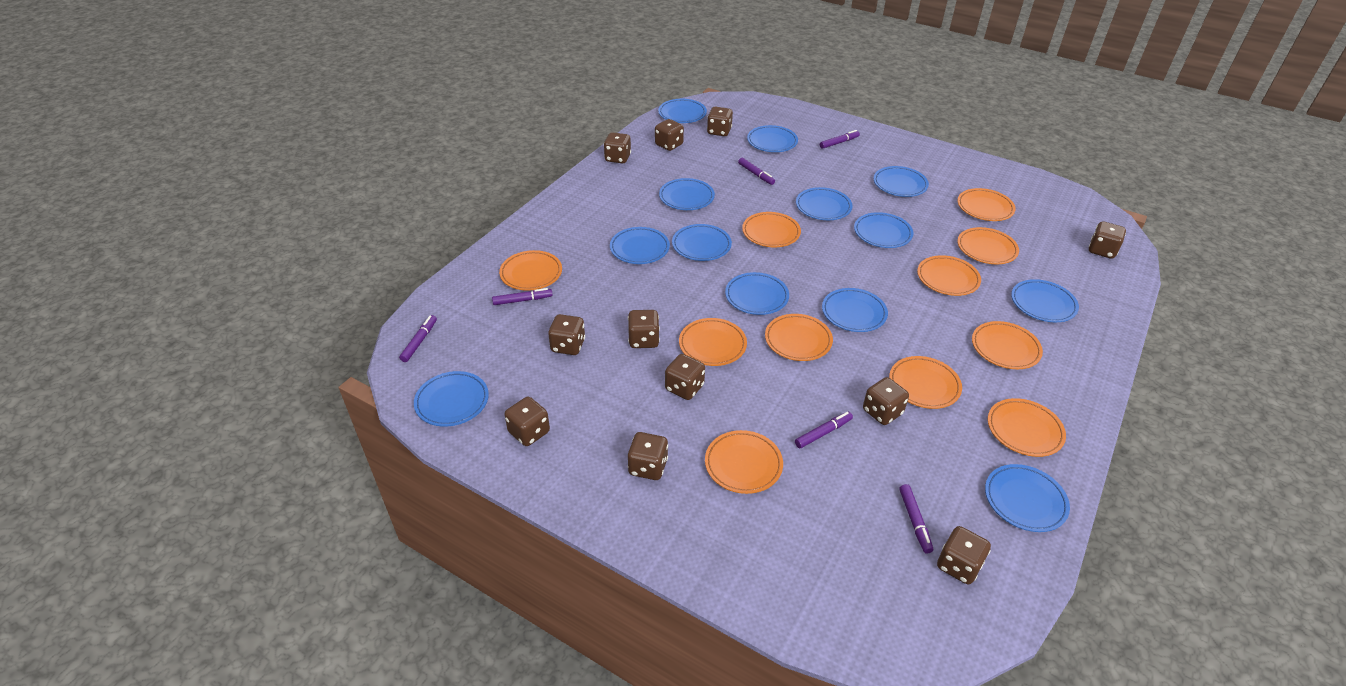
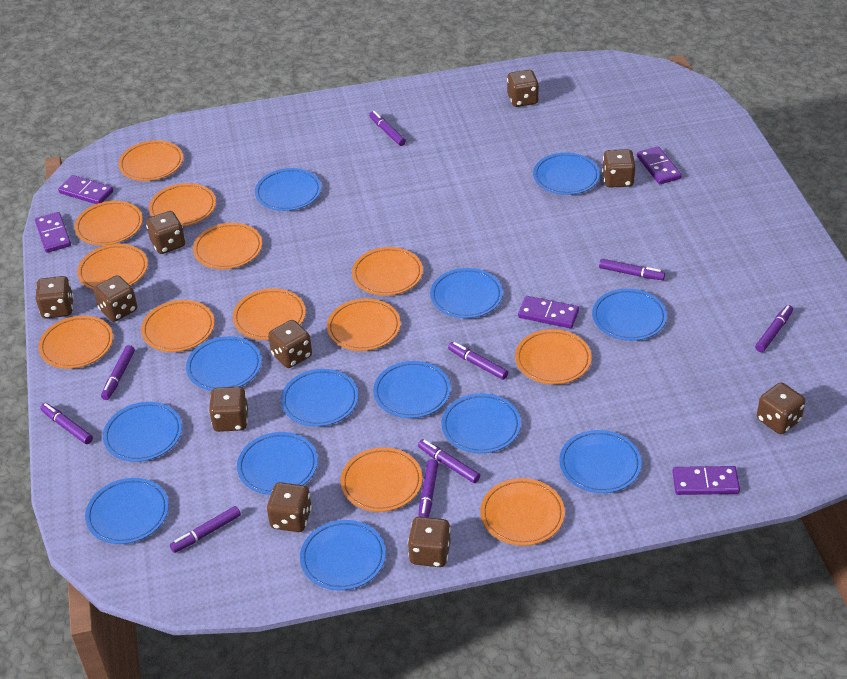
brown dice: [504,397,550,446] [548,314,585,355] [604,132,631,163] [628,310,660,348] [628,432,668,480] [655,119,684,151] [665,354,705,400] [707,107,733,136] [863,377,909,425] [937,526,991,584] [1089,221,1126,259] = 11 -> [36,276,74,319] [94,275,137,322] [146,211,185,254] [209,386,248,432] [267,482,312,532] [268,320,312,368] [408,517,451,567] [507,70,539,107] [602,149,635,188] [757,382,806,434] = 10
orange plate: [499,250,562,291] [679,318,747,366] [705,430,783,494] [742,212,801,247] [765,314,833,361] [889,356,962,409] [917,255,981,296] [957,188,1016,221] [957,227,1019,264] [972,321,1043,369] [988,398,1066,457] = 11 -> [38,316,113,369] [75,201,143,245] [77,244,148,290] [118,140,183,181] [141,300,215,352] [149,183,216,226] [193,223,262,269] [233,288,306,340] [327,299,401,351] [340,447,423,512] [352,247,423,296] [480,478,565,546] [515,329,592,384] = 13
purple domino: none = 0 -> [35,212,71,253] [58,175,113,204] [518,296,579,328] [637,146,682,184] [672,466,740,495] = 5
purple marker: [399,315,437,362] [492,288,553,305] [738,158,775,185] [795,412,853,448] [820,130,860,149] [899,484,933,554] = 6 -> [40,403,93,444] [101,345,135,400] [170,506,241,553] [369,111,406,146] [418,439,480,483] [418,459,438,517] [448,342,508,380] [599,259,665,280] [755,305,793,352] = 9

